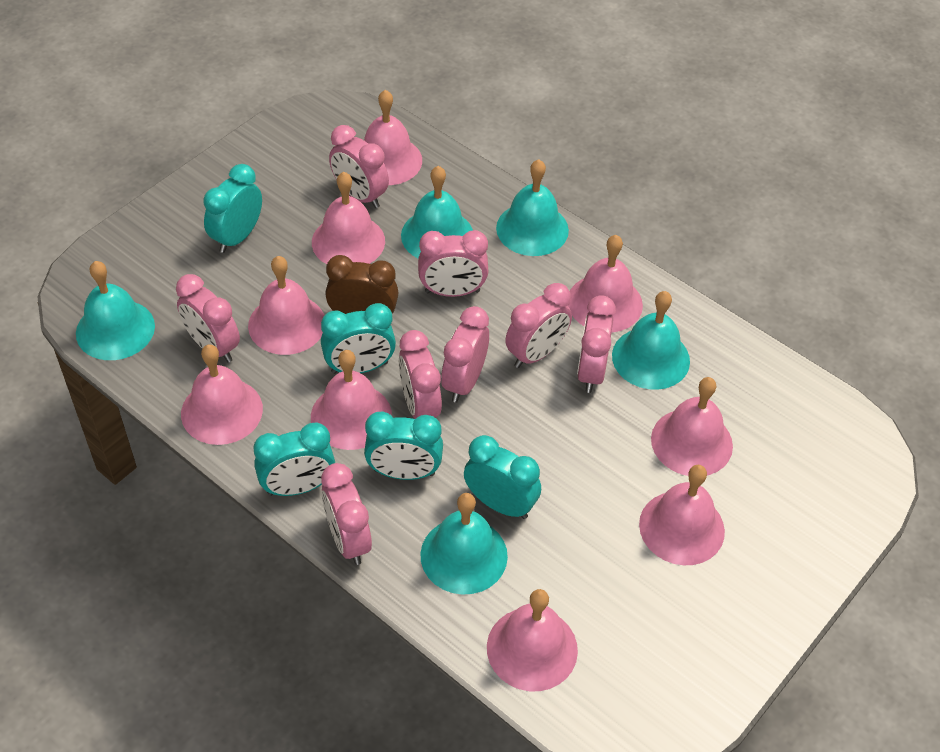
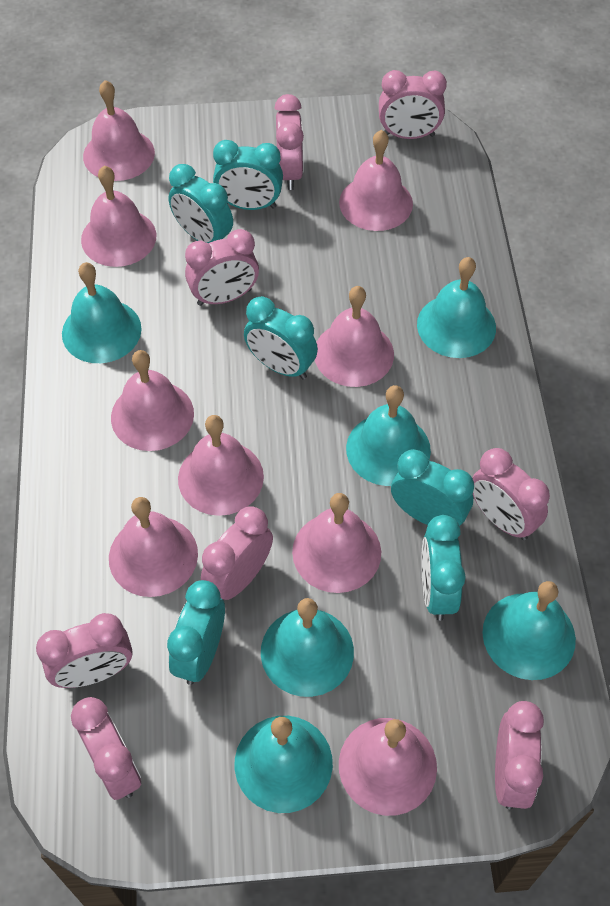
brown clock: [325,255,399,314] = 1 -> none = 0
turquoise bell: [76,261,155,360] [401,166,473,259] [420,493,508,595] [496,159,569,256] [612,291,690,390] = 5 -> [62,262,142,363] [235,716,333,813] [261,598,354,697] [346,385,431,486] [417,257,496,358] [482,581,576,680] = 6
turquoise clock: [203,164,262,253] [254,423,335,496] [321,303,396,374] [364,412,443,480] [464,435,541,519] = 5 -> [167,580,225,685] [168,164,233,243] [213,140,283,210] [244,296,318,379] [391,449,474,526] [421,515,466,621] = 6

